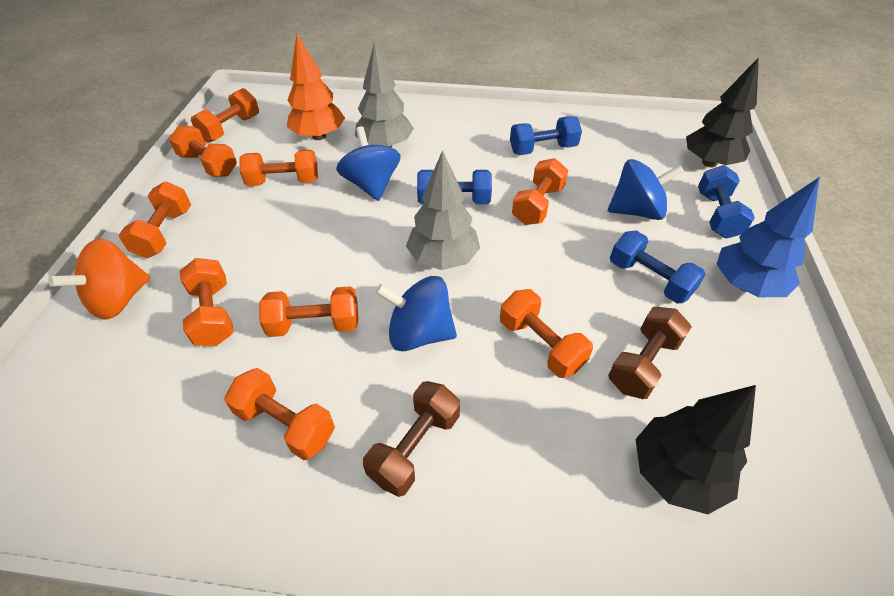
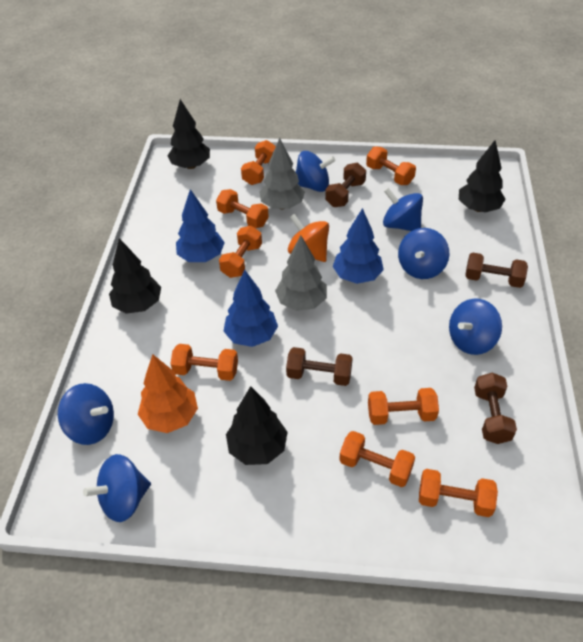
black tree: [636,385,756,514] [686,57,759,167] = 2 -> [109,238,161,314] [167,99,210,169] [226,386,288,465] [459,140,506,212] = 4
blue dumbbell: [417,170,492,204] [510,116,582,155] [610,231,706,303] [698,165,755,238] = 4 -> none = 0
blue spinning top: [336,126,400,201] [375,276,457,351] [608,159,684,220] = 3 -> [58,383,114,445] [83,454,151,522] [296,151,335,192] [383,188,423,231] [398,228,449,279] [449,298,502,355] = 6
blue tree: [717,177,820,297] = 1 -> [176,189,225,262] [224,270,278,347] [333,208,384,284] = 3
brown dumbbell: [363,381,460,497] [608,307,692,399] = 2 -> [286,347,353,386] [325,163,366,207] [466,252,528,288] [474,373,517,444] = 4
orange dumbbell: [119,182,191,258] [169,125,237,177] [180,258,234,346] [191,88,259,142] [224,368,335,460] [239,150,318,186] [259,286,358,337] [500,289,593,378] [512,158,568,225] = 9 -> [170,344,238,381] [216,189,269,228] [219,226,262,278] [241,140,276,185] [339,431,415,487] [366,146,416,185] [368,388,439,425] [419,469,498,517] = 8

